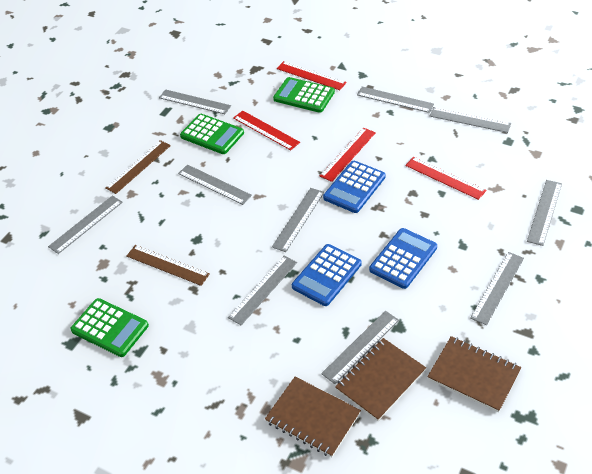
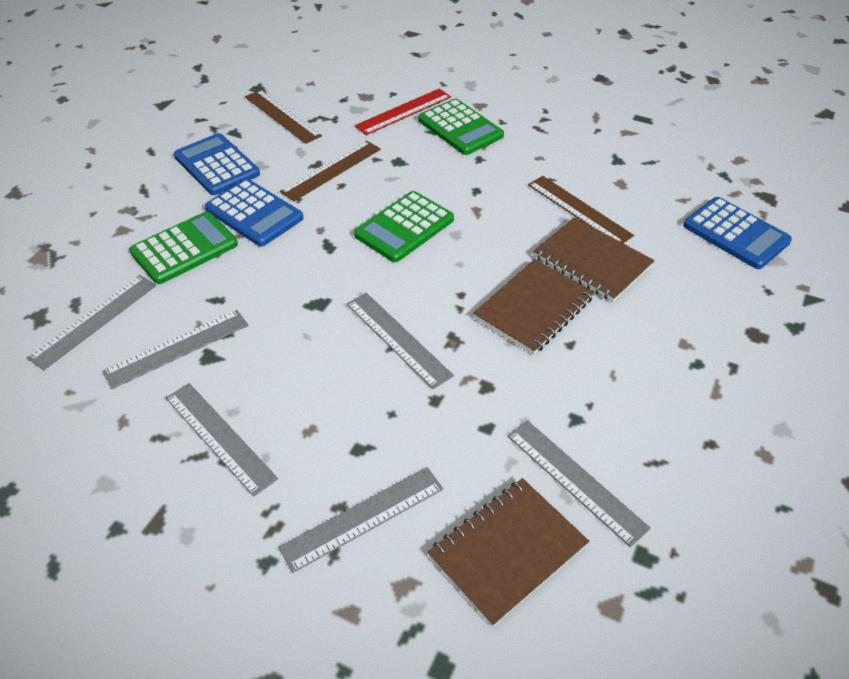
brown ruler: [105,140,171,194] [127,245,210,286] = 2 -> [245,90,322,144] [280,140,381,201] [528,176,634,243] = 3
grey ruler: [48,195,123,254] [159,89,231,114] [178,164,252,205] [228,256,297,325] [272,188,324,252] [321,311,399,384] [357,87,434,113] [430,107,511,133] [470,252,524,325] [527,180,562,246] = 10 -> [27,275,156,370] [102,310,248,389] [166,383,278,497] [278,467,443,573] [347,293,454,389] [507,420,651,547] = 6
red ruler: [233,111,300,150] [277,61,347,90] [320,128,376,182] [405,157,487,200] = 4 -> [355,89,451,135] = 1

